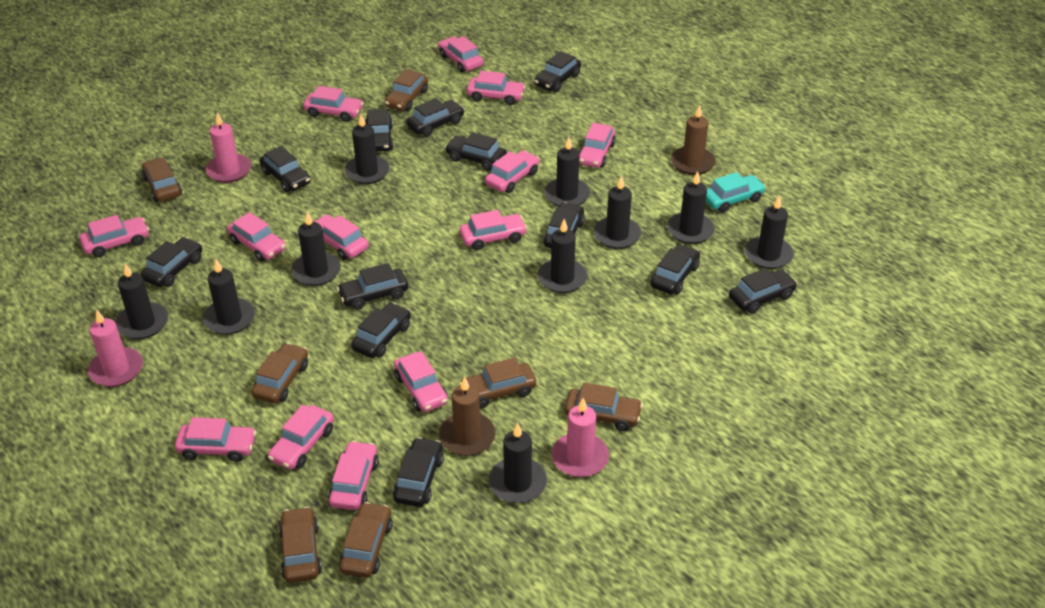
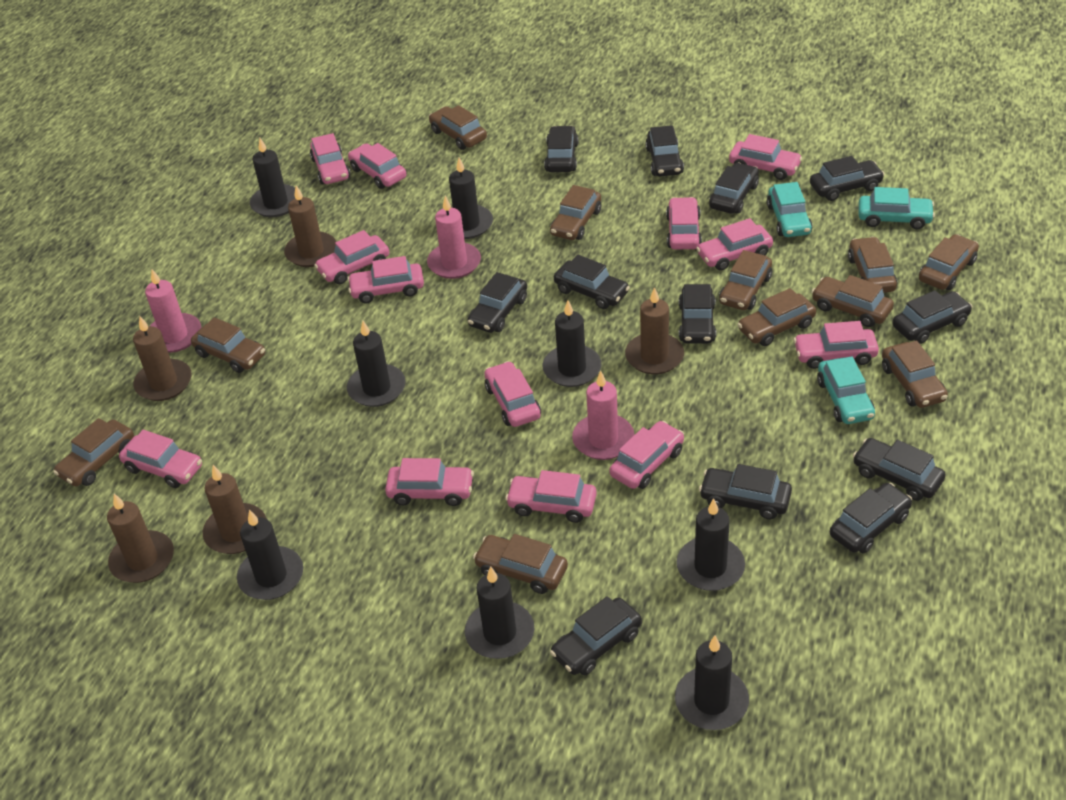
black candle: [115,263,168,339] [203,259,255,335] [291,212,341,286] [345,114,390,184] [489,423,547,503] [538,219,587,293] [544,137,590,207] [594,176,642,249] [667,171,715,244] [745,195,794,269] = 10 -> [237,509,303,600] [250,138,295,217] [347,321,406,407] [449,158,493,239] [465,566,534,659] [543,300,601,387] [675,635,749,730] [677,498,745,591] = 8
brown candle: [439,376,495,456] [671,105,716,175] = 2 -> [107,494,174,583] [133,316,192,401] [203,465,267,554] [284,185,336,267] [625,287,684,374] = 5
brown car: [142,157,182,202] [251,343,308,403] [279,506,322,583] [339,502,393,578] [385,69,428,111] [459,357,536,408] [565,383,643,431] = 7 -> [53,418,134,486] [191,317,265,373] [429,105,487,150] [473,534,568,594] [550,185,601,240] [719,250,772,310] [737,288,816,346] [812,275,894,327] [848,237,897,293] [882,340,948,408] [919,234,979,290] = 11
turquoise car: [706,172,766,213] = 1 -> [767,182,812,237] [817,357,875,424] [859,187,935,229] = 3

